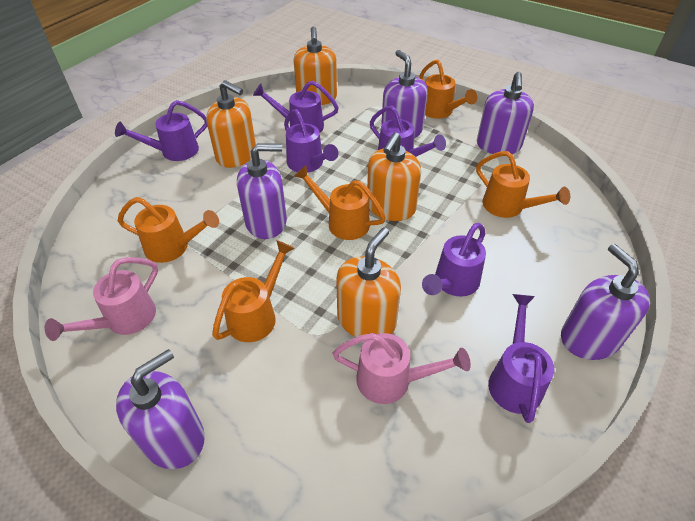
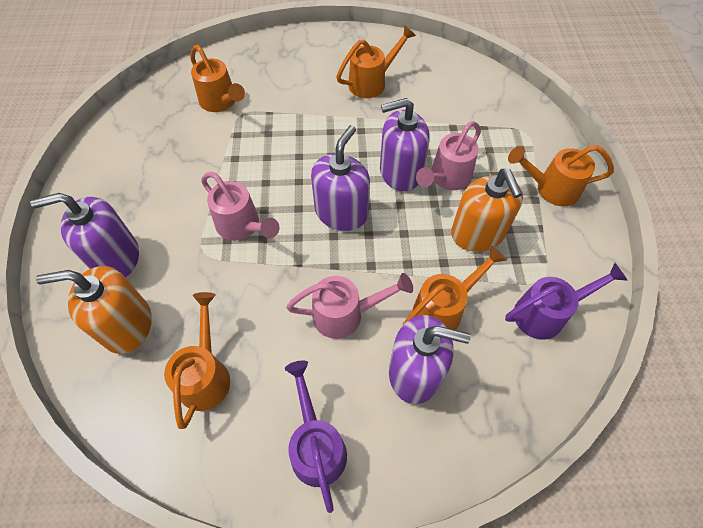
orange soap dispenser: [206,80,256,168] [294,27,337,105] [336,227,401,337] [367,132,421,221] = 4 -> [36,266,152,354] [451,169,523,252] = 2
pink watering can: [45,257,158,341] [332,333,471,404] = 2 -> [201,172,279,240] [286,273,413,339] [416,121,481,190] = 3
purple soap dispenser: [116,349,205,469] [237,143,287,239] [381,50,428,138] [477,72,534,154] [561,244,650,360] = 5 -> [30,193,139,277] [311,125,370,231] [380,98,430,191] [389,315,471,404] = 4
purple watering can: [115,100,207,161] [253,81,339,132] [284,109,338,173] [370,105,446,157] [422,223,486,297] [488,294,554,423] = 6 -> [285,360,347,513] [505,263,628,340] = 2

